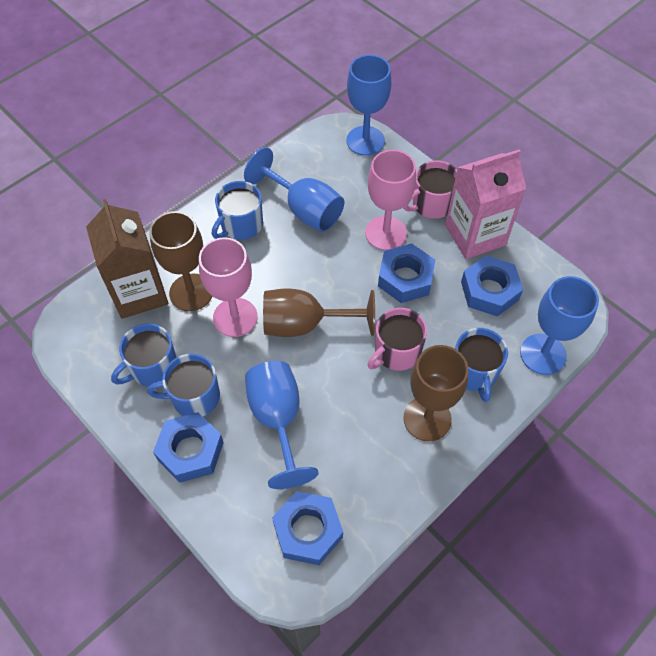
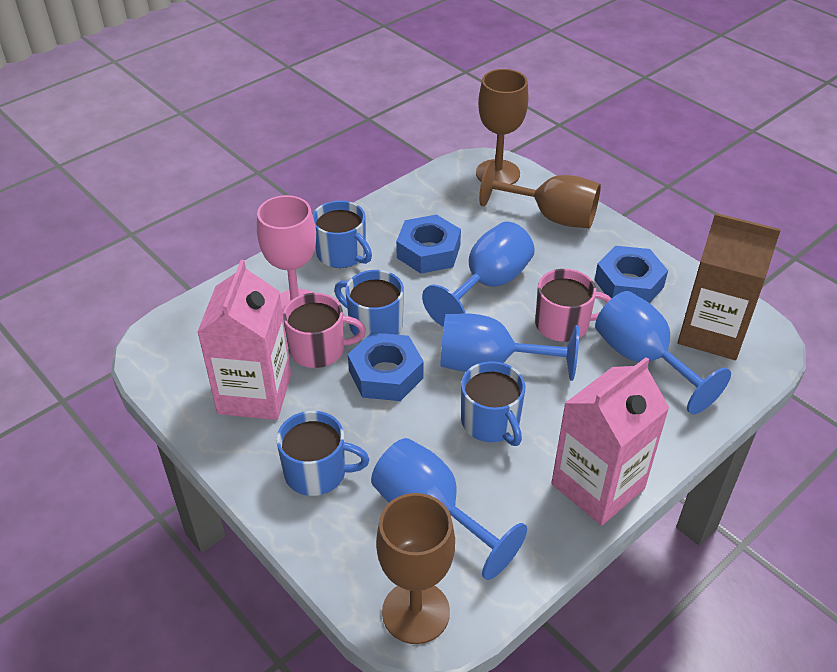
blue nut: [153,412,224,483] [272,491,343,565] [378,244,435,303] [461,256,523,316] = 4 -> [348,332,424,401] [396,214,461,274] [595,246,668,303] = 3
pink carton: [445,149,526,259] = 1 -> [197,260,291,420] [551,357,669,526] = 2
pink goblet: [199,237,258,337] [365,150,416,250] = 2 -> [257,195,316,313] = 1

